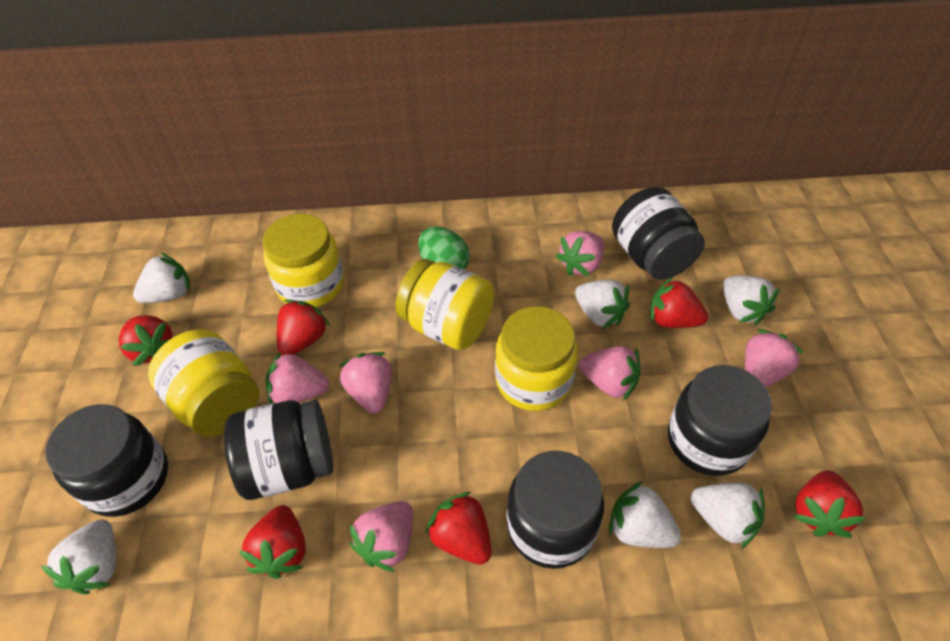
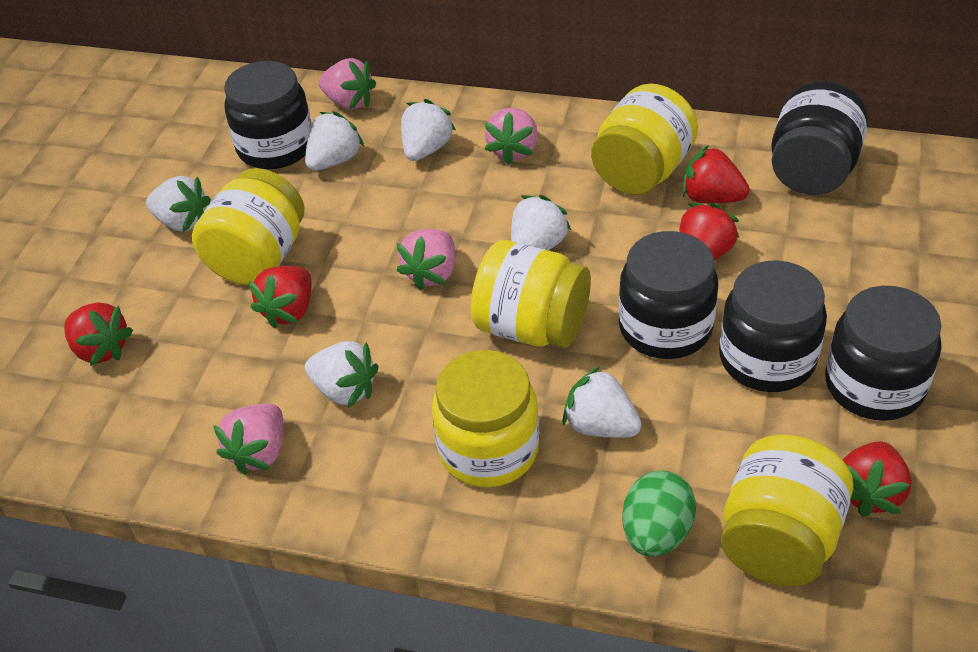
pink strawberry: [266,351,329,404] [338,352,392,414] [350,501,413,572] [556,231,604,276] [579,346,641,401] [745,329,804,387] = 6 -> [213,404,284,475] [319,58,376,110] [396,229,456,290] [485,108,538,165] = 4
red strawberry: [119,315,173,366] [239,505,306,579] [277,300,330,356] [425,492,492,565] [650,277,708,328] [793,470,866,538] = 6 -> [64,303,133,366] [249,266,312,328] [679,203,739,261] [682,145,750,203] [843,441,912,517] = 5
yellow jar: [148,329,259,437] [263,214,344,307] [396,259,494,350] [495,306,578,411] = 4 -> [192,168,305,285] [432,350,539,488] [471,240,591,348] [591,84,698,195] [721,435,853,586] = 5

